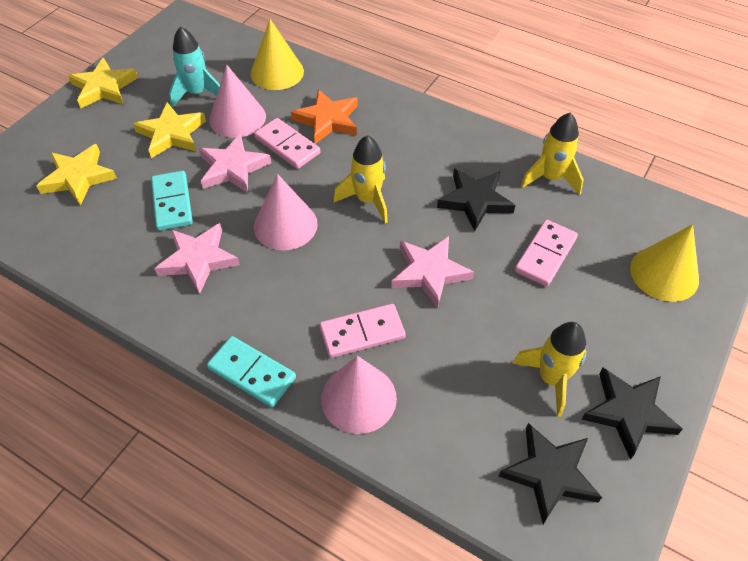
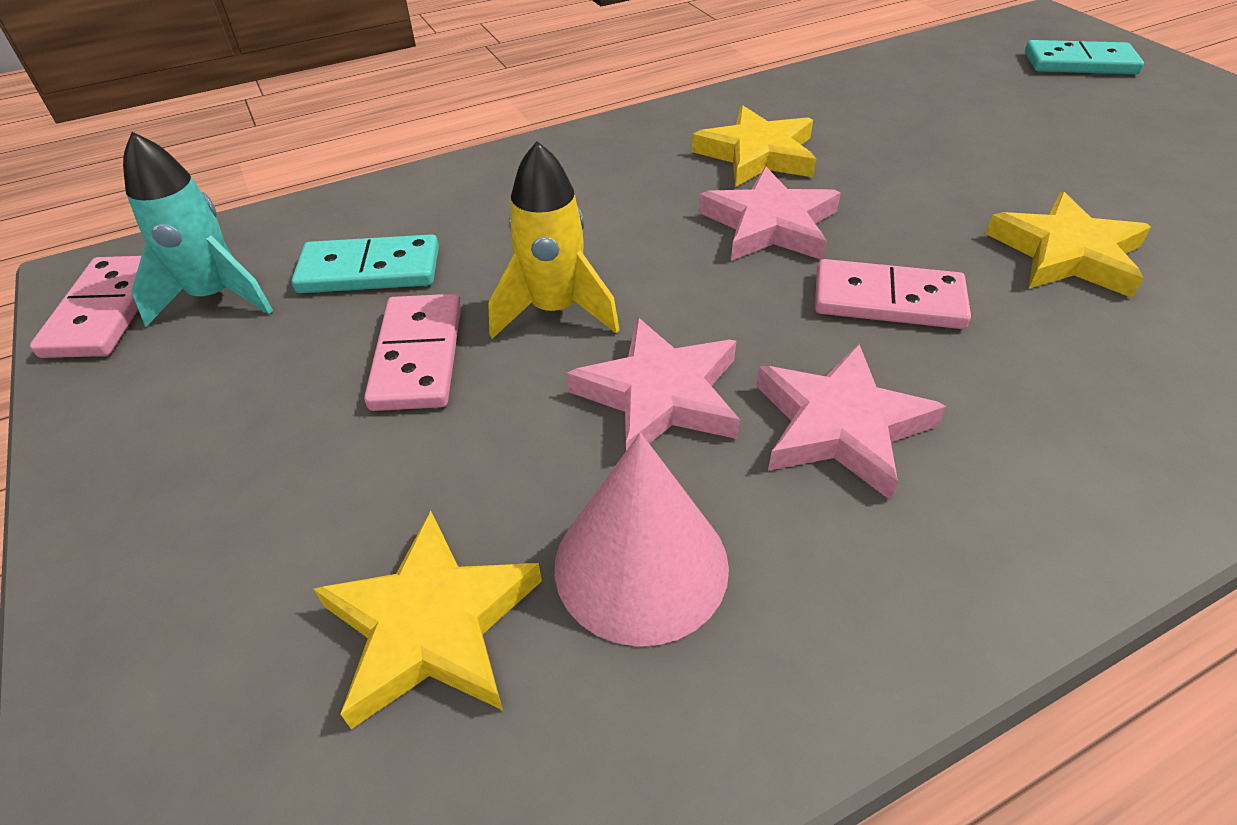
black star: [437,168,515,231] [499,423,602,524] [581,368,683,459] = 3 -> none = 0
orange star: [291,89,358,144] = 1 -> none = 0
pink cone: [209,65,266,138] [254,174,318,251] [321,356,397,434] = 3 -> [554,433,729,646] = 1
yellow cone: [251,19,304,90] [630,224,699,302] = 2 -> none = 0
yellow rocket: [334,135,388,223] [512,322,587,417] [520,113,583,195] = 3 -> [488,141,620,339] = 1

